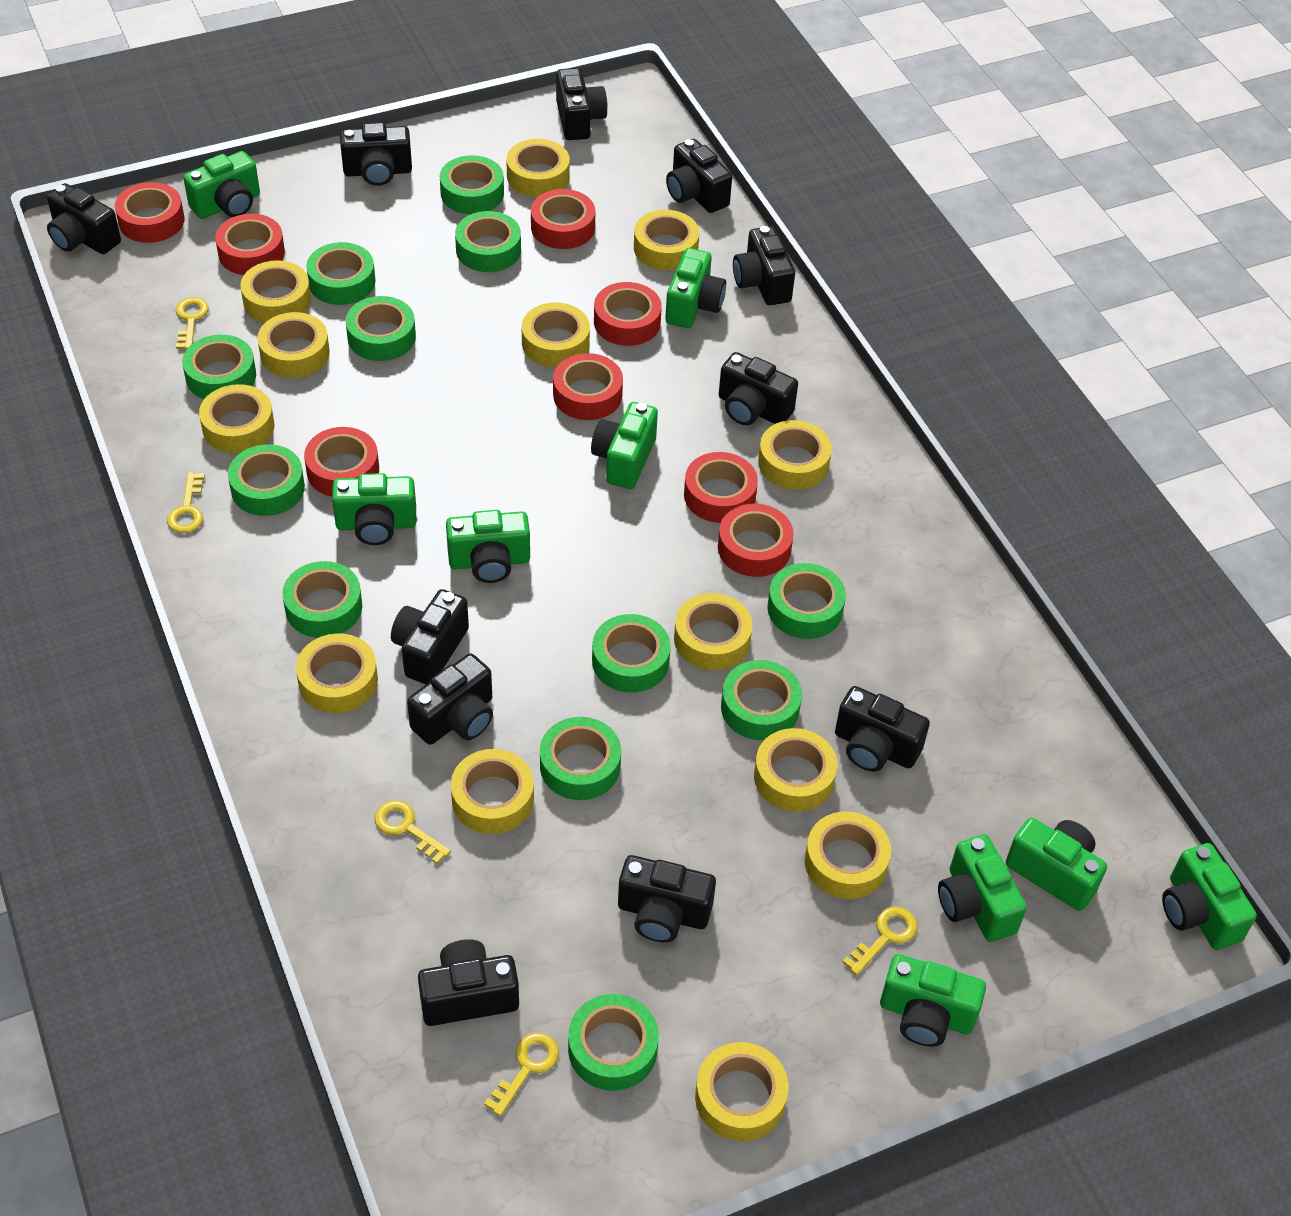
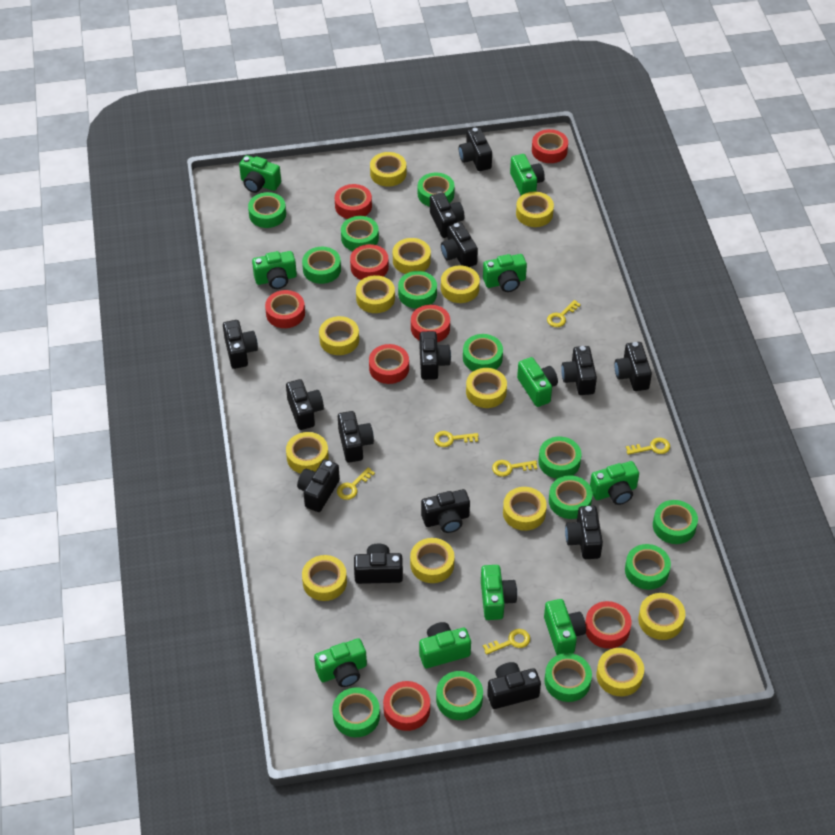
black camera: [47,183,121,254] [340,123,412,186] [391,589,469,684] [407,653,493,745] [418,939,519,1026] [556,68,607,140] [618,855,716,943] [666,139,732,213] [719,352,798,425] [733,226,795,305] [835,686,930,772] = 11 -> [223,320,258,369] [286,379,324,430] [297,459,340,512] [338,411,374,463] [354,544,403,584] [420,331,451,380] [421,489,470,533] [430,193,465,238] [441,222,478,267] [459,128,492,171] [487,662,541,709] [561,346,597,395] [565,506,603,559] [614,342,652,391] = 14
green camera: [183,151,260,219] [332,473,416,545] [446,510,530,583] [591,402,658,489] [665,248,726,328] [880,954,986,1047] [938,835,1027,942] [1006,818,1107,911] [1162,843,1257,950] = 9 -> [239,155,281,193] [252,251,297,289] [314,638,367,687] [419,622,471,668] [481,565,517,620] [483,254,527,292] [510,154,545,195] [517,357,558,407] [544,599,586,655] [590,461,639,505] = 10
green tape: [182,335,256,399] [228,444,305,516] [283,561,362,638] [306,242,376,305] [346,296,416,361] [440,155,504,214] [455,211,521,272] [540,717,621,800] [568,994,659,1091] [592,614,671,693] [721,660,802,740] [767,563,846,639] = 12 -> [248,192,286,228] [302,247,341,284] [332,687,380,737] [341,216,379,251] [398,271,437,309] [418,173,455,207] [436,671,483,720] [463,334,503,371] [538,437,582,479] [544,653,592,702] [549,475,593,519] [625,544,671,590] [653,500,698,544] = 13
yellow key: [167,472,205,533] [176,297,209,350] [374,800,451,864] [484,1033,559,1117] [842,907,918,975] = 5 -> [337,467,375,500] [434,431,479,447] [483,629,530,655] [492,460,537,477] [547,300,581,327] [626,438,670,455] = 6

